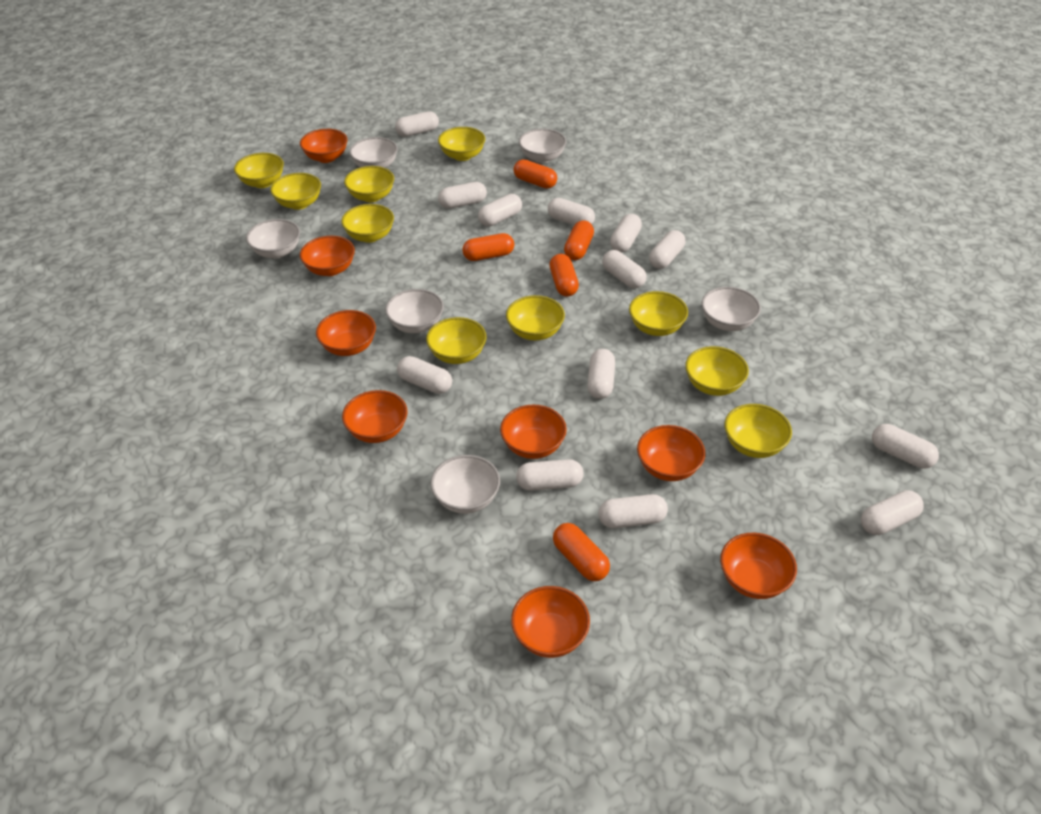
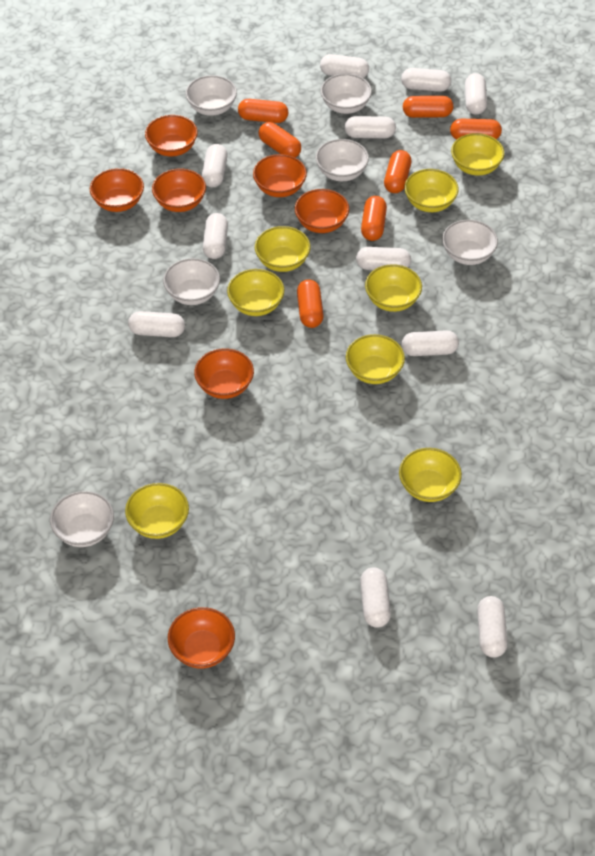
orange bowl: [300,129,348,163] [300,236,355,276] [316,310,376,356] [342,390,407,443] [500,405,567,459] [511,586,590,658] [637,425,705,481] [720,533,797,599] = 8 -> [90,168,144,212] [145,115,198,156] [152,169,206,212] [168,607,235,668] [194,348,254,399] [253,154,307,197] [295,189,349,233] = 7
orange capsule: [462,233,514,261] [513,159,557,189] [549,254,579,296] [553,523,610,581] [564,220,594,260] = 5 -> [238,99,288,123] [259,122,301,157] [297,279,324,328] [361,196,387,241] [384,150,412,193] [403,96,453,118] [450,119,502,140] = 7
white capsule: [395,111,439,137] [397,356,452,394] [438,182,487,209] [478,194,522,226] [516,459,583,491] [548,198,595,225] [587,349,615,399] [598,494,668,528] [602,250,646,288] [610,214,642,253] [649,230,685,269] [861,490,924,535] [872,424,939,468] = 13 -> [128,311,185,337] [202,144,228,187] [203,213,228,259] [320,54,369,78] [345,116,396,138] [356,247,411,270] [360,567,391,628] [401,68,451,92] [401,330,459,356] [465,73,487,115] [477,596,508,658] = 11
yellow bowl: [234,153,284,188] [270,173,321,210] [341,204,394,243] [344,166,394,202] [426,317,487,364] [438,127,485,161] [506,295,565,341] [629,291,688,336] [685,346,749,396] [724,404,792,458] = 10 -> [125,483,189,539] [227,269,284,316] [255,226,310,272] [346,334,405,384] [365,264,422,312] [399,448,462,502] [404,169,459,212] [451,133,504,176] = 8

